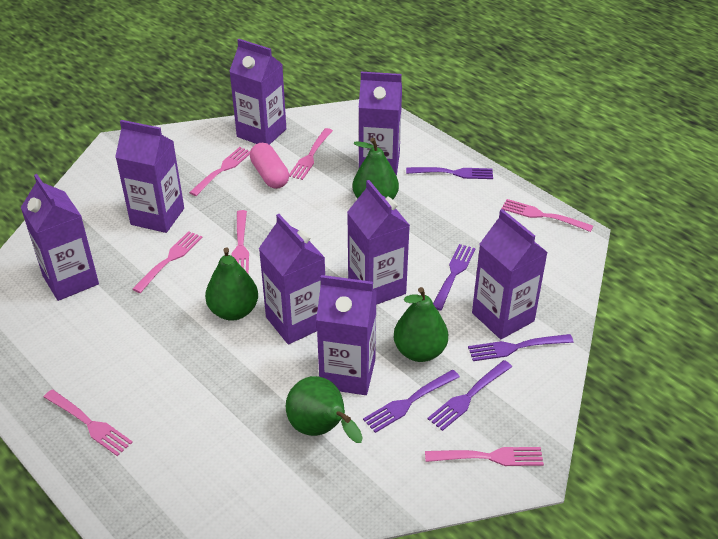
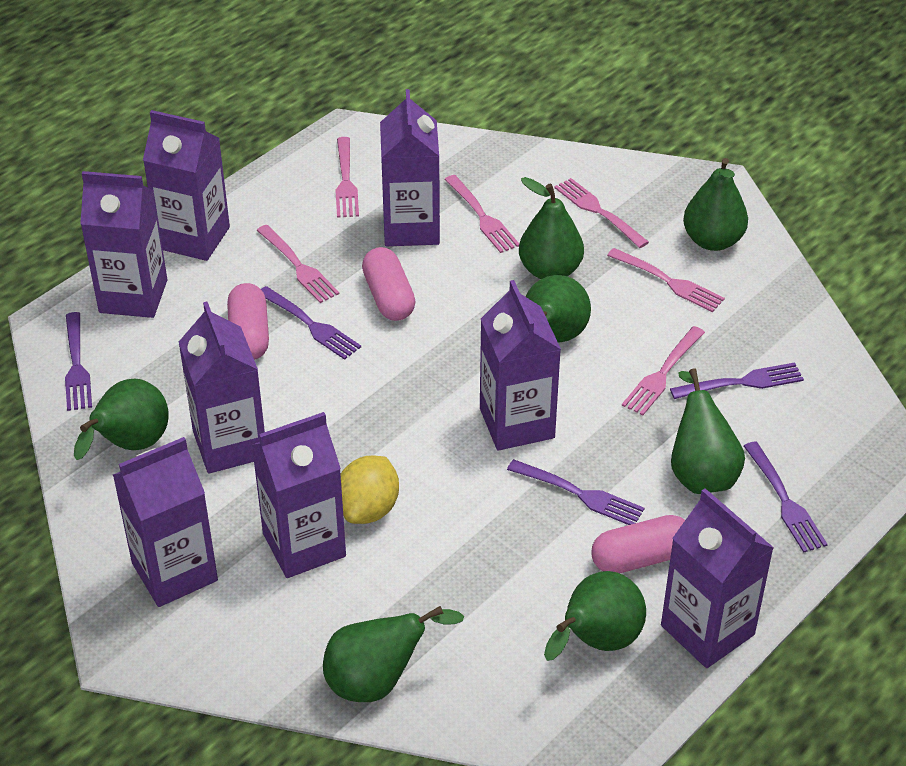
green pear: [205,248,258,321] [286,376,363,443] [352,138,399,199] [393,287,448,362] = 4 -> [74,379,169,460] [323,606,464,702] [519,177,584,279] [526,275,591,343] [544,571,646,661] [671,368,745,494] [683,158,748,251] = 7
pink capsule: [250,143,289,189] = 1 -> [227,283,269,360] [362,247,416,321] [591,515,685,573] = 3
pink fork: [44,389,133,456] [133,231,202,293] [189,147,250,196] [231,210,249,274] [289,128,333,180] [425,447,544,466] [501,199,593,232] = 7 -> [256,225,340,303] [335,137,359,218] [444,175,519,253] [554,178,649,248] [607,248,725,312] [622,326,705,416] = 6
yellow lemon: none = 0 -> [341,456,399,524] = 1

